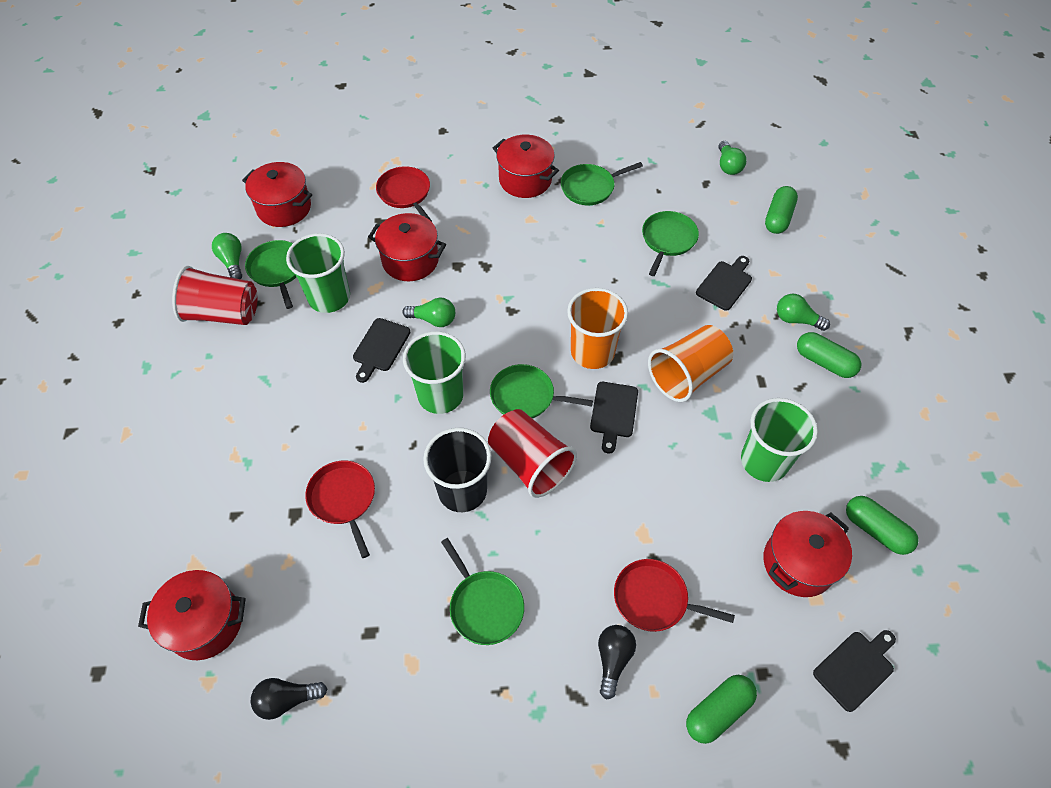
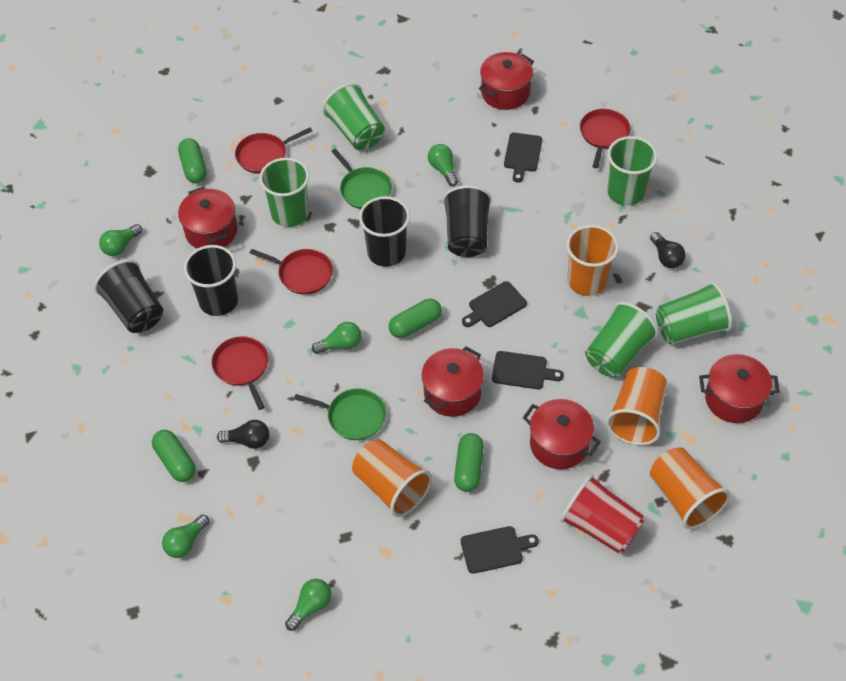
black cup: [423,428,491,512] = 1 -> [94,260,164,333] [184,245,238,316] [359,196,410,267] [443,185,492,257] = 4
green cup: [286,233,350,313] [403,331,466,414] [741,398,818,482] = 3 -> [259,158,309,227] [322,83,385,150] [585,302,658,377] [607,136,657,206] [656,282,732,345] = 5
green light bulb: [212,233,242,279] [402,297,455,327] [719,141,746,175] [777,294,830,331] = 4 -> [99,224,142,256] [162,514,209,558] [285,579,331,631] [312,322,361,354] [428,144,458,186] = 5
green pan: [245,240,296,309] [441,538,524,645] [490,364,593,418] [561,162,643,205] [642,211,699,276] = 5 -> [294,388,386,440] [331,148,392,209] = 2
orange cup: [567,288,628,369] [648,325,733,402] = 2 -> [352,439,432,517] [566,225,619,296] [606,367,668,445] [650,447,730,529] = 4
red cup: [172,266,258,325] [488,409,577,498] = 2 -> [560,474,644,553] = 1
red pan: [305,461,375,558] [376,166,432,222] [614,559,735,632] = 3 -> [212,336,269,410] [235,127,312,174] [250,249,333,295] [580,109,631,168] = 4

